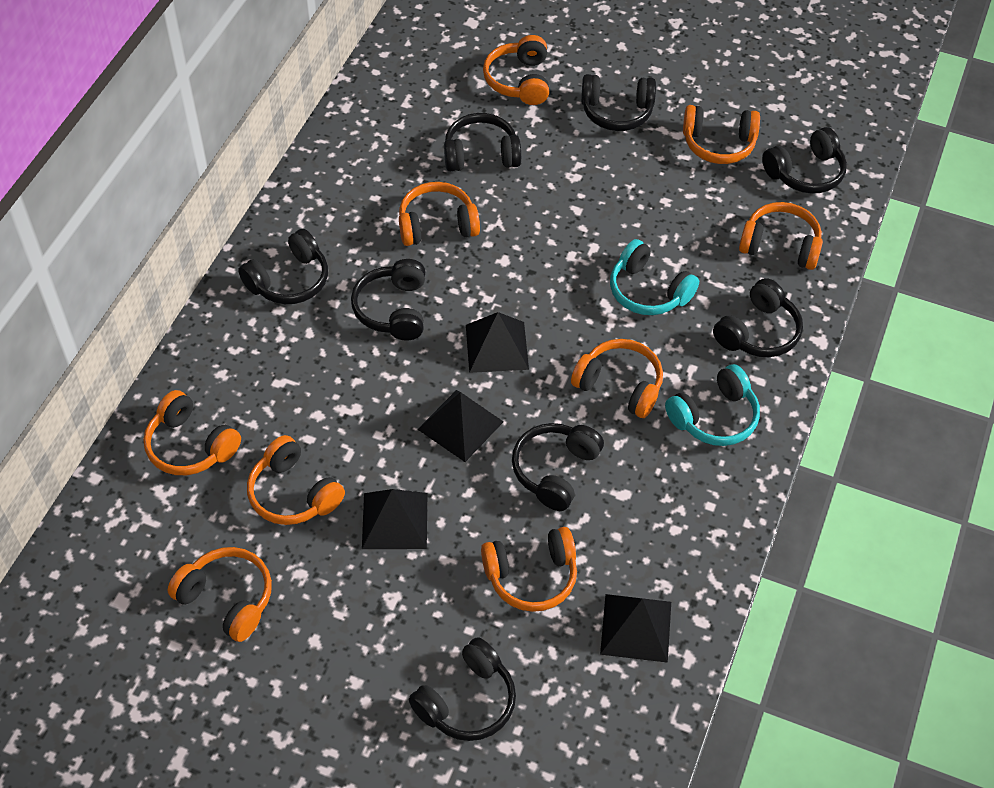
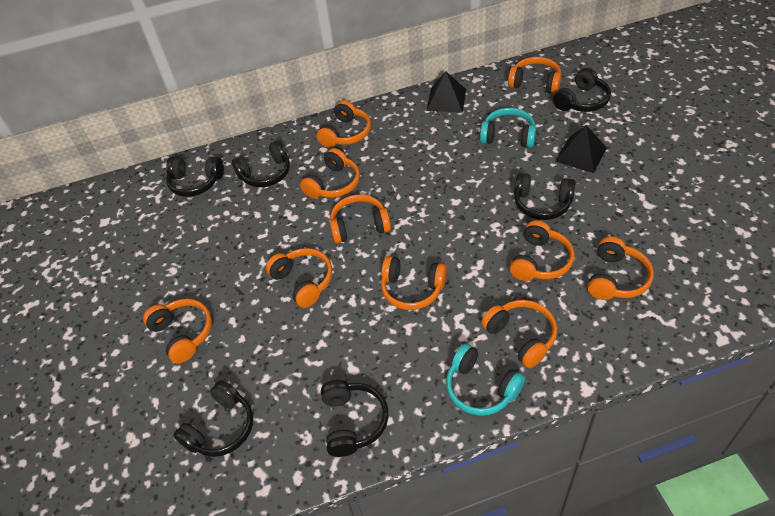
black headphones: [238,229,328,304] [351,259,425,341] [409,637,516,741] [444,113,521,172] [512,423,604,511] [581,74,656,131] [713,278,803,357] [762,127,847,194] = 8 -> [166,157,224,197] [173,380,253,457] [232,141,290,187] [321,380,388,457] [514,173,576,220] [553,68,611,112] = 6
black pyramid: [362,489,427,549] [417,390,503,462] [466,312,529,373] [600,594,671,663] = 4 -> [426,71,466,113] [555,125,607,173] = 2
orange headphones: [144,390,241,475] [168,547,272,642] [247,435,345,525] [399,182,480,246] [481,527,577,612] [483,35,549,105] [571,339,663,418] [683,105,760,164] [739,202,823,270] = 9 -> [143,299,212,364] [266,248,332,308] [300,148,360,199] [316,100,371,148] [330,194,391,244] [381,256,447,310] [481,300,557,368] [508,57,561,94] [509,220,575,281] [587,237,654,300] = 10

